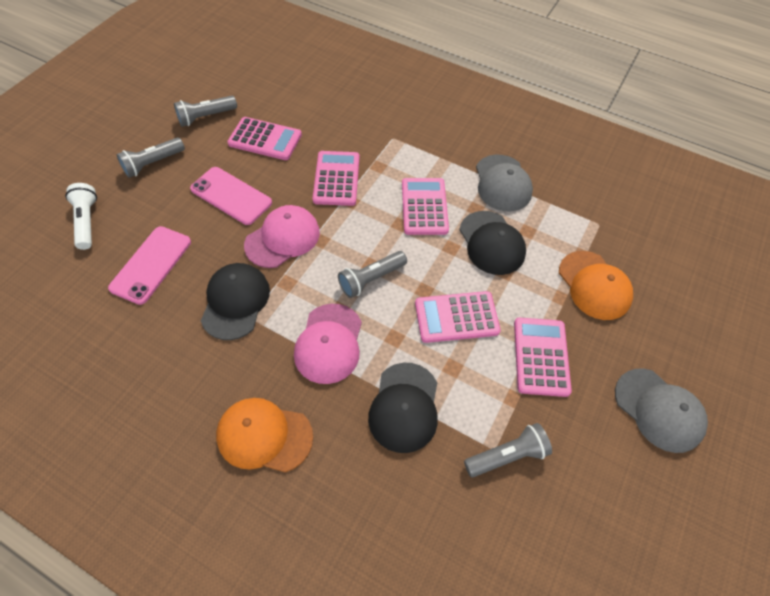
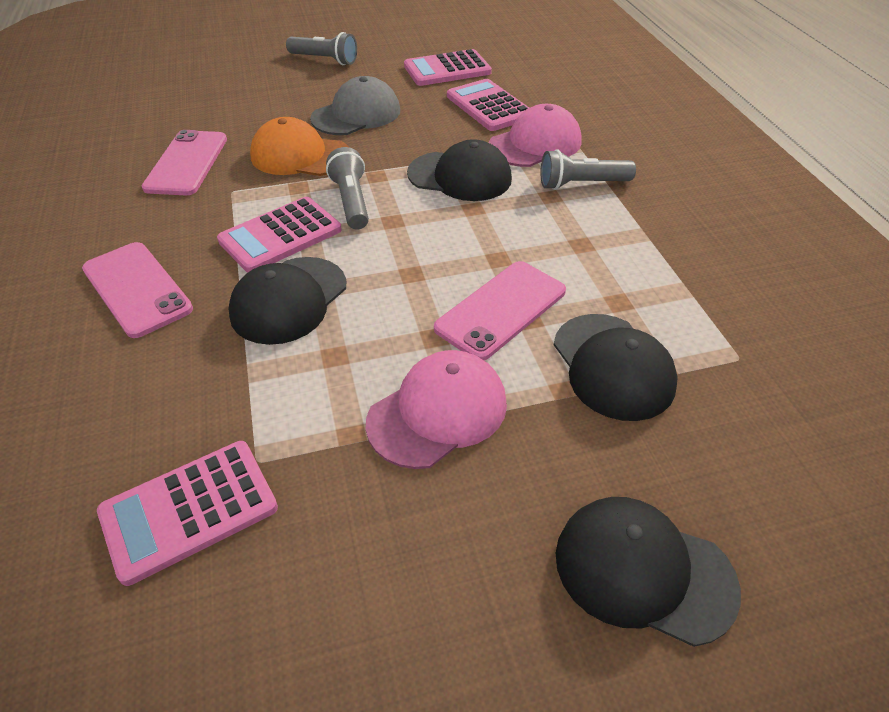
black cap: [201,263,270,340] [368,363,438,453] [459,211,526,275] = 3 -> [229,257,346,345] [407,139,512,201] [554,314,678,421] [556,497,741,647] = 4
grey cap: [476,155,533,211] [615,369,708,453] = 2 -> [310,76,400,135] = 1
grey flashlight: [116,138,185,178] [174,96,237,127] [338,251,407,298] [464,423,552,477] = 4 -> [286,32,357,65] [326,147,369,230] [540,149,636,190] = 3
orange cap: [216,398,313,473] [559,251,633,320] = 2 -> [250,117,348,176] = 1
pink calculator: [227,117,302,160] [313,151,359,206] [402,178,449,235] [415,291,501,343] [514,318,572,397] = 5 -> [97,441,278,586] [217,197,342,273] [404,49,492,86] [447,79,529,131] = 4
pink phone: [108,226,191,305] [190,167,272,225] = 2 -> [82,242,193,338] [142,130,227,195] [434,261,566,360] = 3
white flashlight: [65,183,97,250] = 1 -> none = 0

